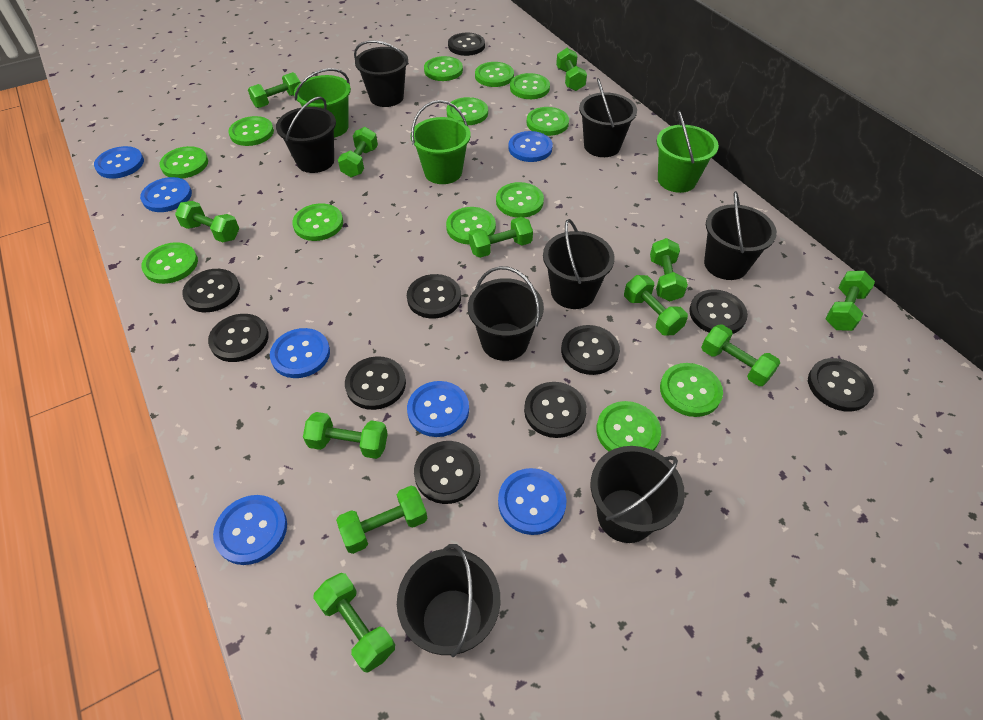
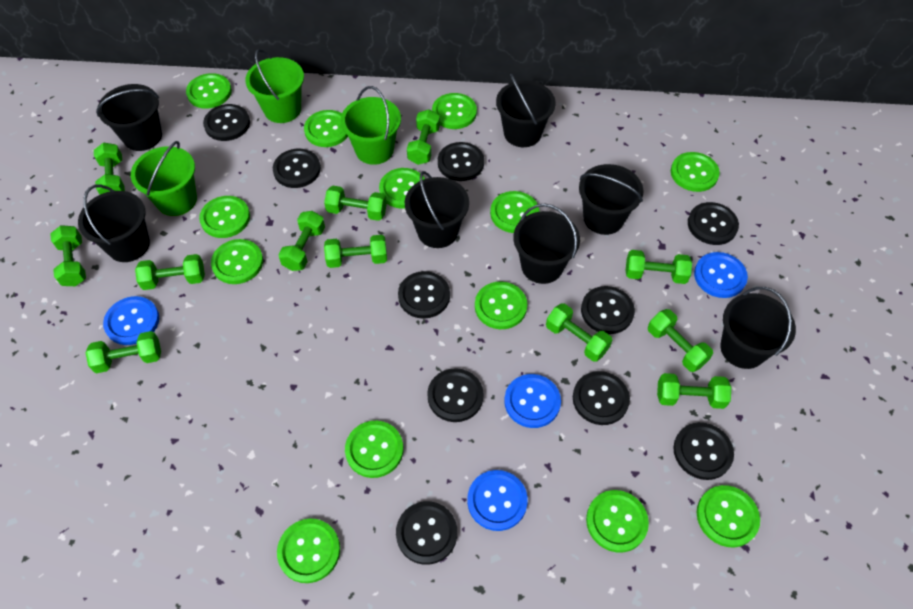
black bucket: [276,96,336,173] [354,40,409,107] [397,544,500,657] [468,266,544,361] [543,219,615,309] [579,78,637,157] [591,446,685,543] [704,191,777,280] = 8 -> [78,185,150,262] [96,84,162,151] [405,171,469,248] [496,74,556,147] [513,203,580,284] [579,164,643,235] [720,287,796,369] = 7
blue button: [94,146,144,179] [140,177,192,212] [213,495,287,565] [270,328,330,378] [407,381,469,437] [498,468,567,535] [508,131,553,162] = 7 -> [103,296,159,345] [467,470,528,531] [504,374,561,428] [694,252,748,298] = 4

